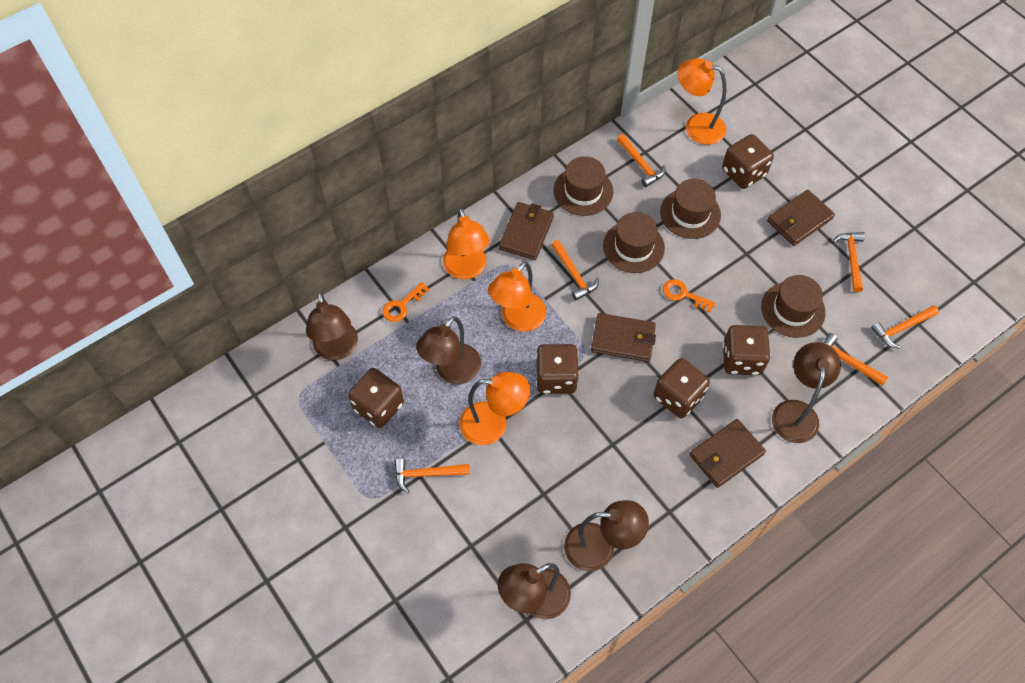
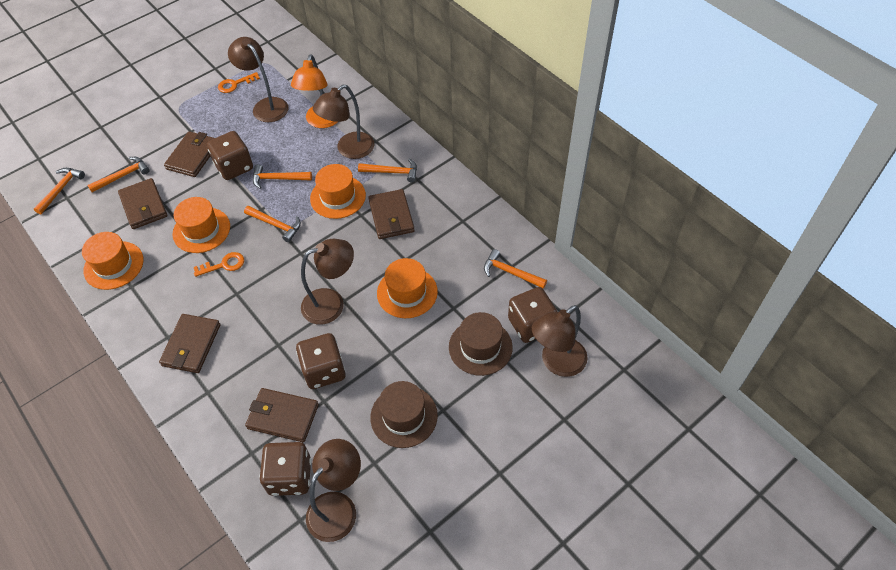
brown dice: [348,368,404,428] [536,344,579,394] [653,358,710,418] [722,134,774,189] [723,325,770,375] = 5 -> [207,131,253,180] [260,442,311,496] [296,333,345,389] [508,287,557,343] = 4
brown hat: [553,156,613,216] [603,212,665,273] [660,179,721,239] [761,275,826,338] = 4 -> [370,381,438,448] [449,312,513,376] = 2
brown wallet: [499,202,554,260] [591,313,656,362] [689,419,766,488] [767,190,835,246] = 4 -> [118,178,167,229] [159,314,220,373] [164,131,214,177] [245,388,319,442] [368,189,415,239] = 5
orange hat: none = 0 -> [82,232,143,290] [173,197,230,253] [310,164,366,219] [377,258,438,318] = 4
orange lamp: [443,207,490,279] [459,372,530,445] [488,262,546,332] [677,58,726,145] = 4 -> [291,54,338,128] = 1

